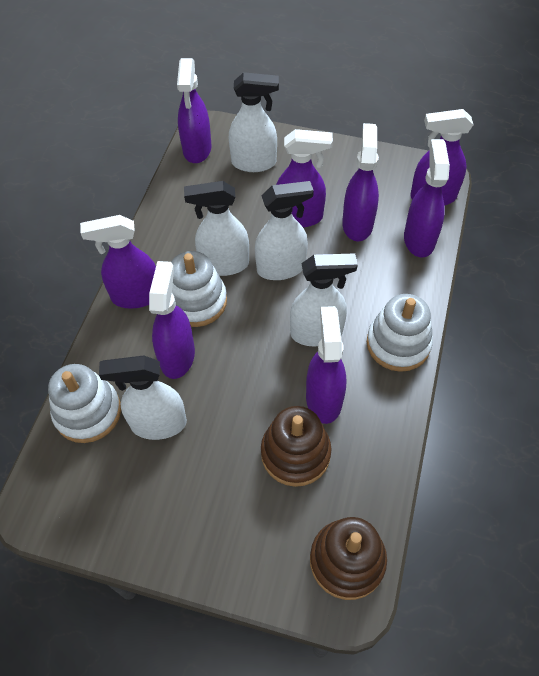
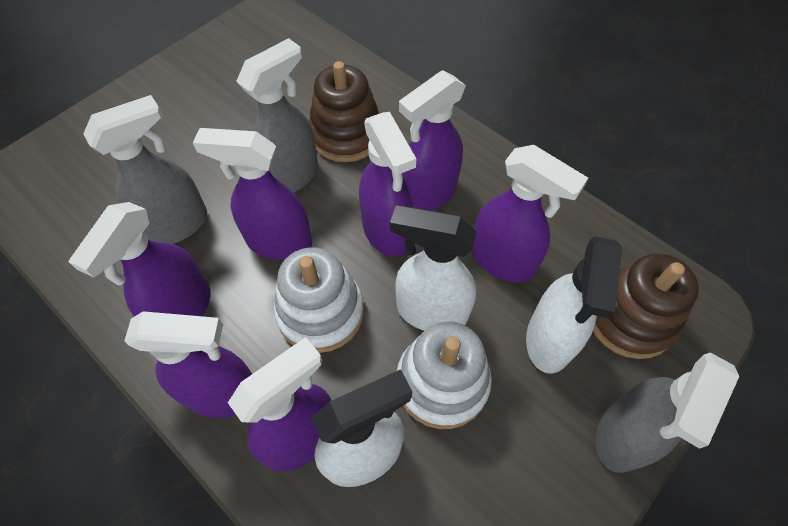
grey spray bottle: none = 0 -> [83,95,207,244] [236,38,318,192] [595,352,739,473] = 3
purple spray bottle: [80,215,156,309] [149,261,195,379] [177,58,211,163] [276,129,333,228] [306,306,346,424] [342,123,379,241] [404,139,450,258] [410,109,473,206] = 8 -> [68,202,210,317] [124,311,252,418] [193,128,312,260] [228,337,332,472] [359,112,416,257] [399,70,466,211] [471,145,588,282] = 7
white spray bottle: [99,356,187,440] [184,181,249,276] [229,72,279,172] [255,181,314,280] [290,253,358,346] = 5 -> [311,369,412,487] [390,205,477,331] [526,236,622,374] = 3
white stacking toy: [48,364,121,443] [171,251,227,327] [367,294,433,372] = 3 -> [274,247,364,353] [397,322,492,429] = 2

